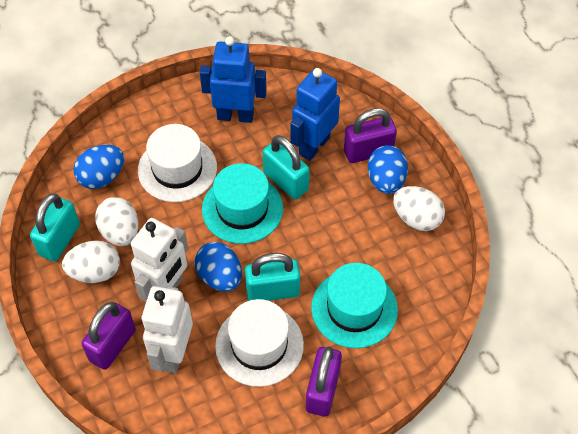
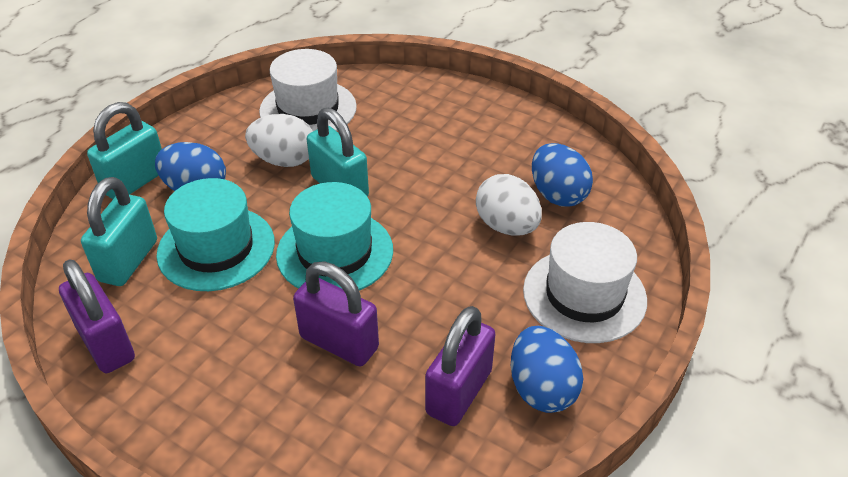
blue robot: [200,36,267,123] [291,68,340,161] = 2 -> none = 0
white egg: [62,240,120,283] [95,197,139,246] [393,186,445,231] = 3 -> [245,114,313,167] [476,174,542,236] = 2
white robot: [131,218,188,302] [142,286,193,373] = 2 -> none = 0

